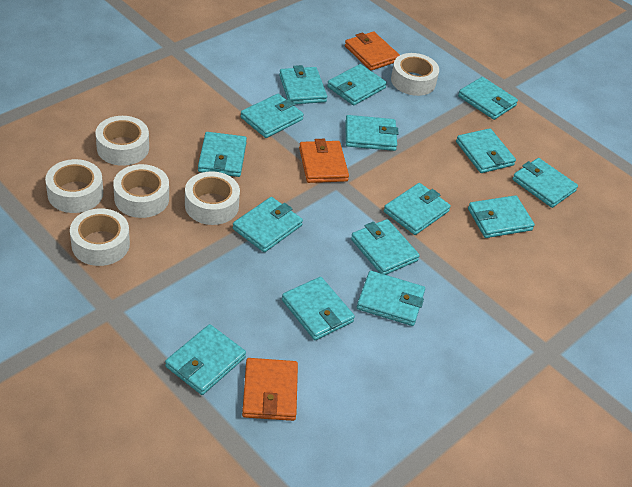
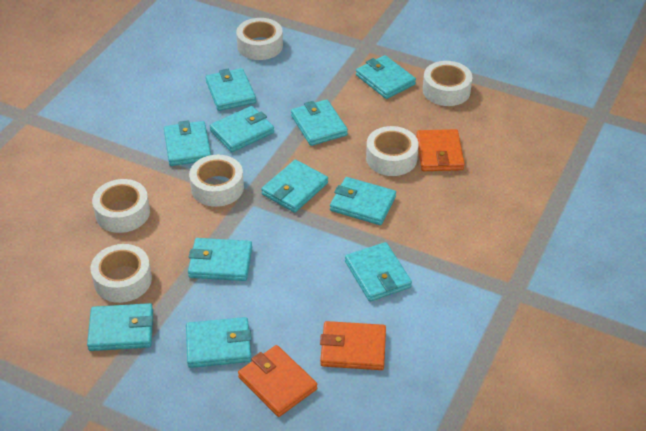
turquoise wallet: [165,324,246,395] [198,132,247,177] [233,197,303,252] [240,94,304,138] [279,65,327,104] [282,277,355,340] [327,64,387,105] [345,115,399,151] [351,219,420,275] [357,271,425,326] [384,183,451,235] [456,128,516,173] [458,77,518,120] [468,195,535,238] [512,158,578,208] = 15 -> [87,303,153,351] [164,120,211,166] [186,317,252,368] [188,238,252,281] [206,68,256,111] [210,106,274,152] [261,159,328,213] [291,99,348,146] [330,177,396,225] [345,242,412,302] [356,55,416,99] = 11

